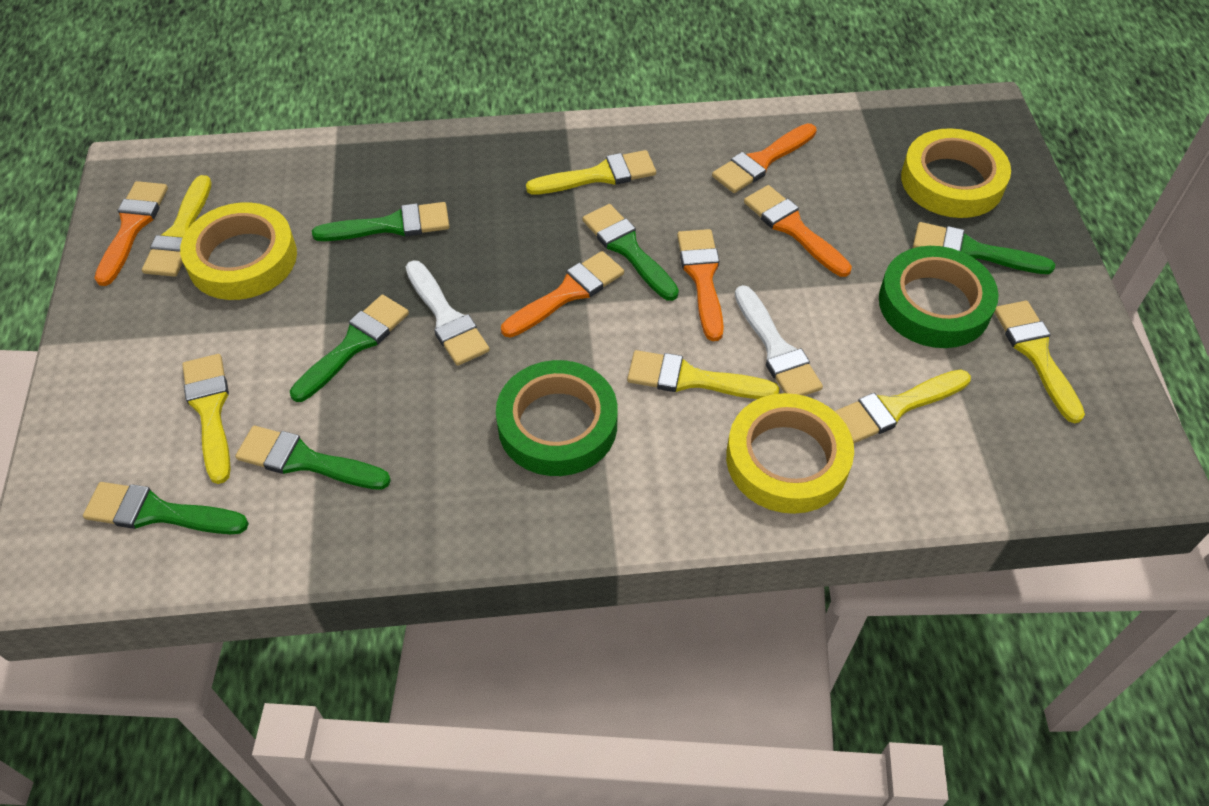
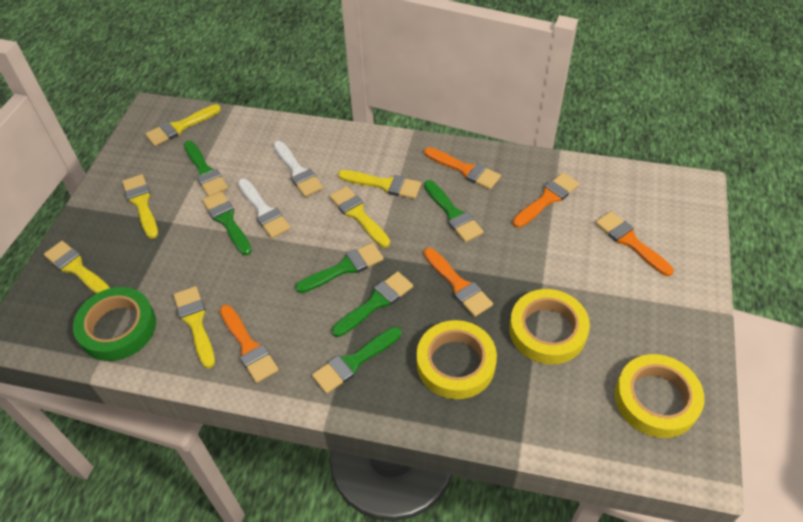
green tape: [496,360,618,476] [879,246,999,348] = 2 -> [73,287,156,361] = 1

